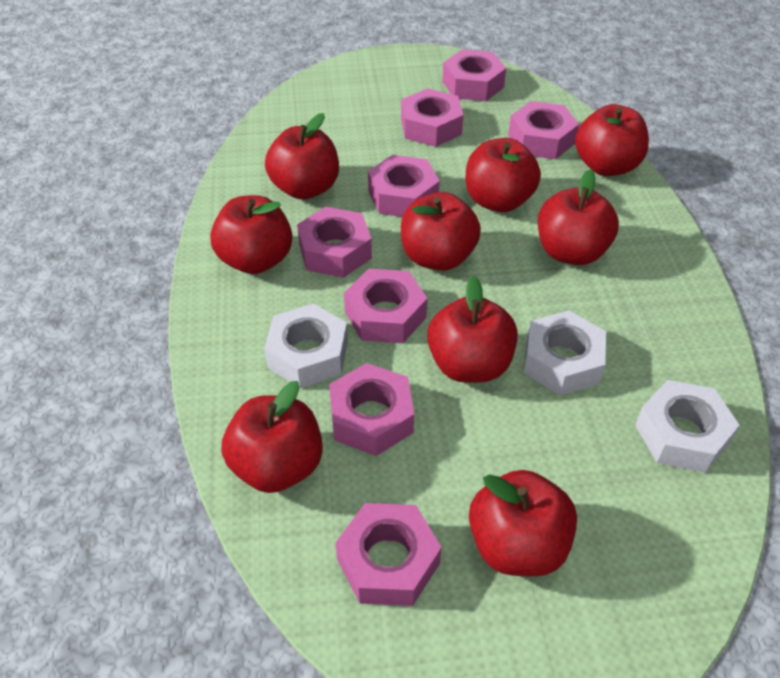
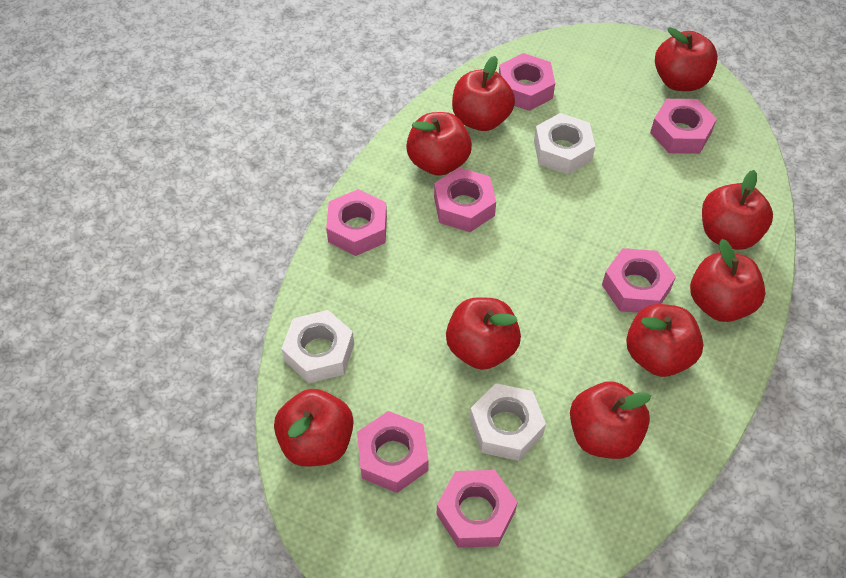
pink nut: [297,207,372,278] [329,363,414,456] [335,503,442,606] [344,269,427,343] [368,155,440,217] [401,88,463,147] [442,49,506,101] [508,101,579,159] = 8 -> [326,189,387,256] [357,411,428,493] [434,167,496,232] [437,470,518,548] [499,53,555,111] [602,248,676,313] [650,99,717,154] = 7

